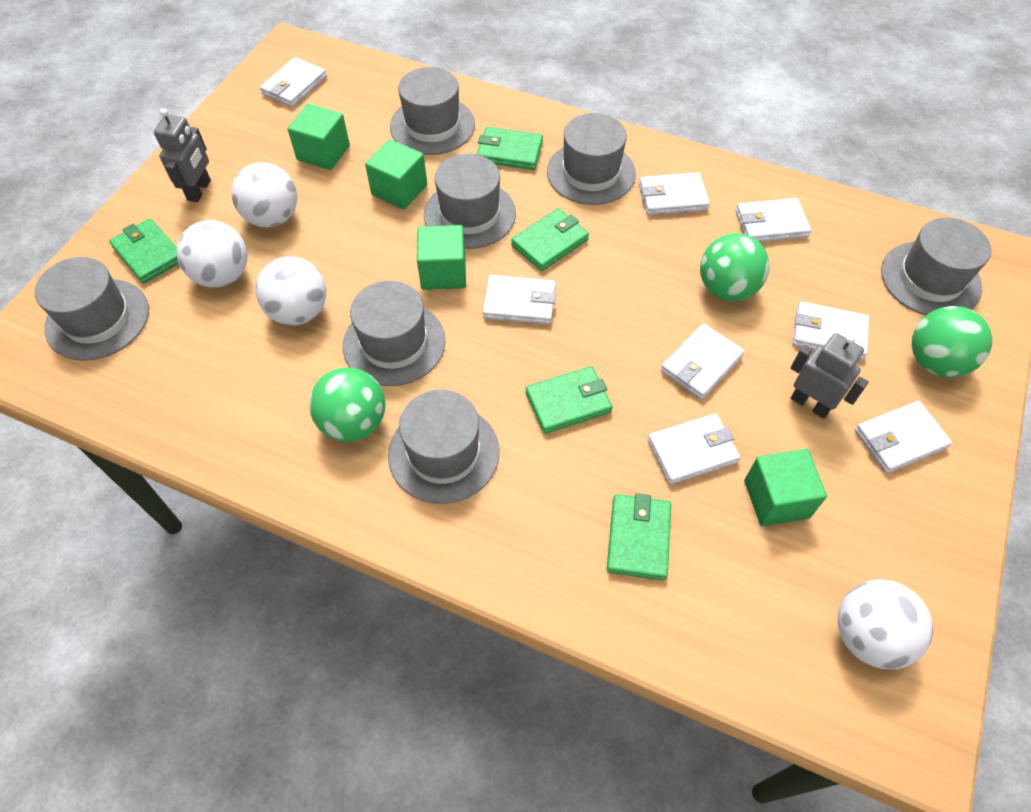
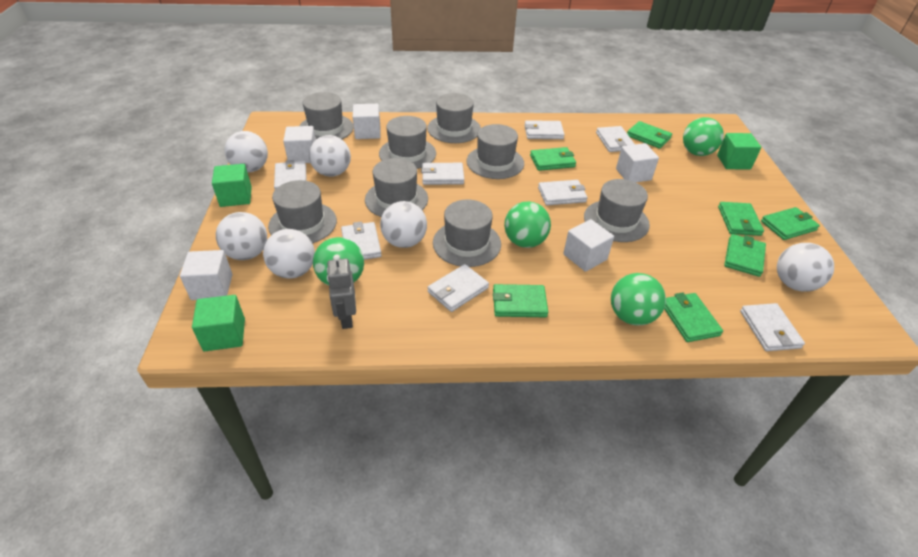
green ball: [309,367,385,442] [700,233,770,301] [912,306,992,377] = 3 -> [313,237,364,286] [504,201,551,248] [611,273,666,326] [683,117,724,156] = 4
green cube: [288,104,350,170] [365,139,427,209] [417,225,466,290] [744,449,827,526] = 4 -> [192,295,245,351] [212,164,252,207] [717,133,761,169] = 3
green wallet: [109,218,179,283] [477,127,543,170] [511,208,589,271] [526,366,613,434] [607,493,671,580] = 5 -> [493,284,548,317] [530,147,576,171] [627,121,672,149] [664,293,723,342] [718,202,764,236] [724,234,766,277] [761,207,820,240] = 7
grey hat: [35,257,149,361] [343,281,446,386] [388,390,499,504] [390,67,475,155] [424,154,516,249] [547,113,636,205] [881,218,991,315] = 7 -> [268,180,337,243] [300,92,354,139] [365,158,428,217] [379,116,436,169] [427,93,481,143] [433,199,501,267] [466,124,524,179] [584,179,650,242] = 8
grey robot: [154,108,211,202] [791,333,869,419] = 2 -> [327,254,356,329] = 1
white ball: [177,220,247,288] [231,162,297,227] [256,257,327,326] [838,579,933,669] = 4 -> [216,212,267,260] [224,131,268,173] [263,229,315,279] [309,135,351,177] [380,201,427,248] [777,243,834,292] = 6
white cube: none = 0 -> [180,250,233,300] [283,126,316,163] [353,104,381,139] [563,219,614,272] [616,143,659,182] = 5

